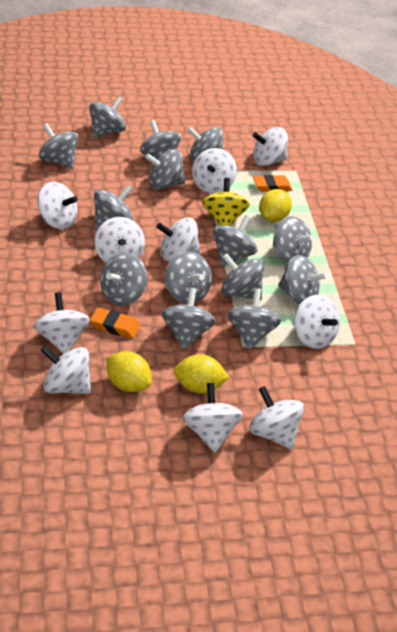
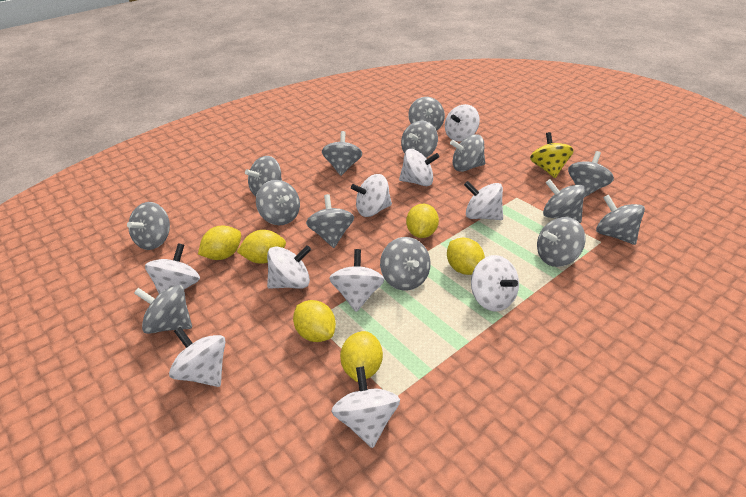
orange eraser: [90,307,140,339] [253,175,292,192] = 2 -> none = 0
yellow lemon: [106,351,152,392] [174,354,230,393] [259,189,292,222] = 3 -> [198,226,241,260] [237,230,286,264] [293,300,336,342] [340,331,383,382] [406,204,439,238] [447,238,485,275] = 6

